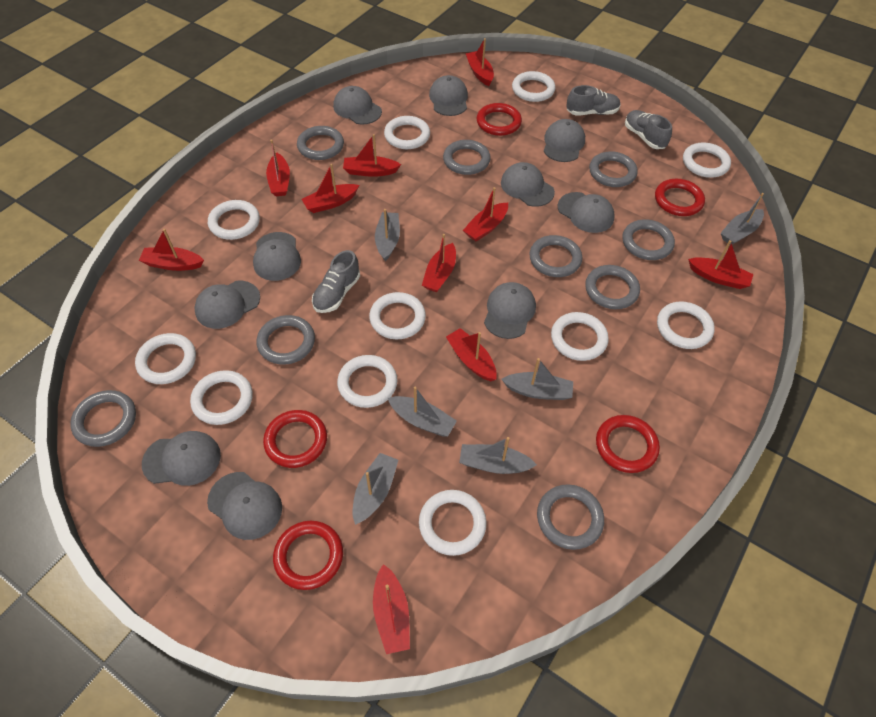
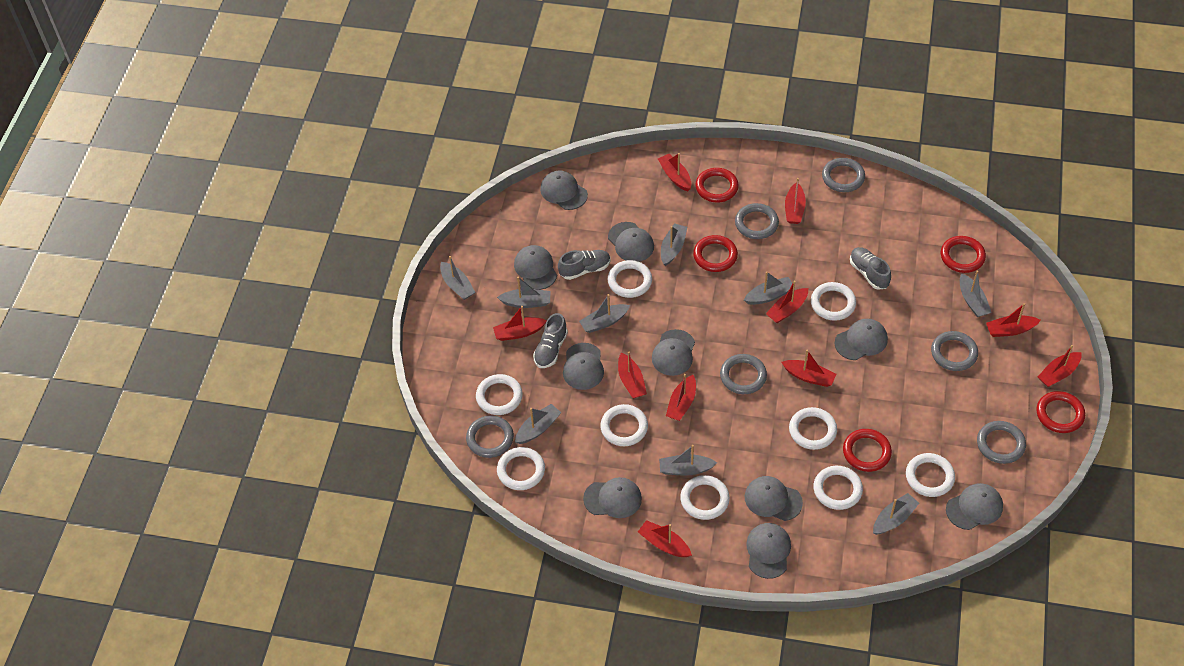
grey boat: [353,453,398,525] [375,209,400,261] [388,387,457,437] [459,437,537,474] [501,358,573,400] [721,193,764,245] = 6 -> [440,256,475,300] [497,277,551,308] [515,404,561,444] [579,294,630,333] [659,445,717,475] [661,223,687,266] [744,271,793,305] [873,493,919,535] [960,271,992,317] = 9
grey ring: [70,390,136,447] [257,315,315,365] [297,126,344,160] [443,140,491,175] [529,235,582,277] [537,484,604,550] [585,265,640,309] [589,151,638,187] [622,219,675,260] = 9 -> [466,416,514,458] [720,354,767,394] [735,203,779,239] [822,158,865,192] [931,331,978,371] [977,421,1026,464] = 6
white ring: [135,333,196,384] [190,370,253,425] [208,200,260,240] [337,355,397,408] [369,292,426,339] [384,116,430,149] [419,490,487,556] [512,71,556,102] [551,312,609,361] [657,301,715,349] [683,142,731,178] = 11 -> [476,374,523,415] [497,447,545,490] [600,404,648,446] [608,260,652,298] [680,475,730,520] [789,407,837,450] [811,282,856,321] [813,466,863,510] [906,453,955,497] = 9

